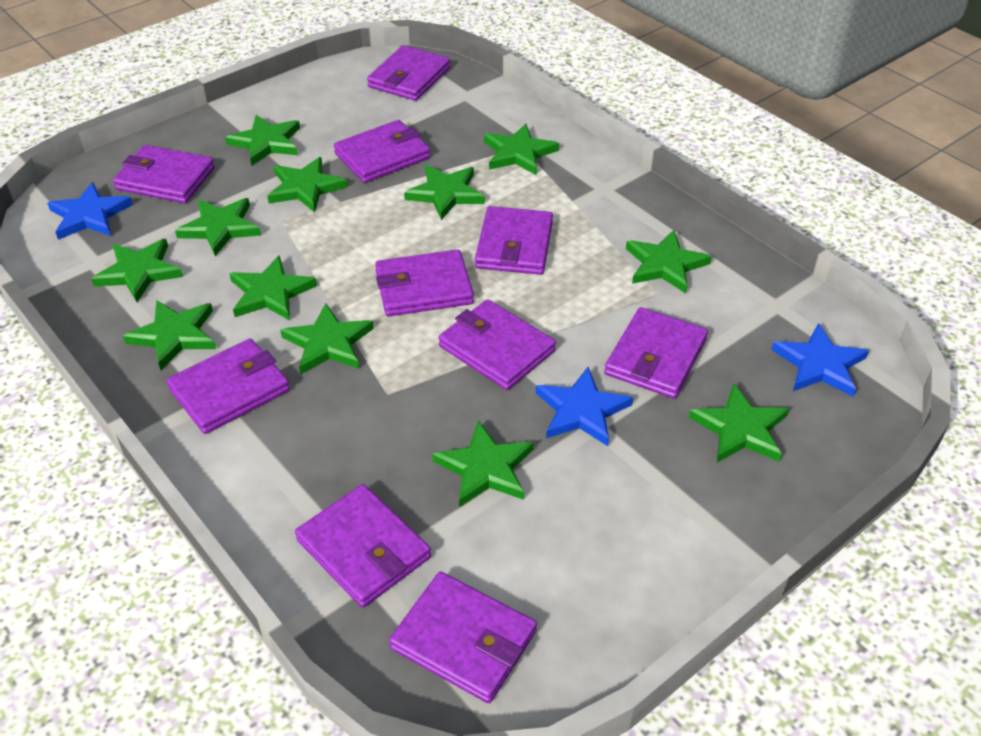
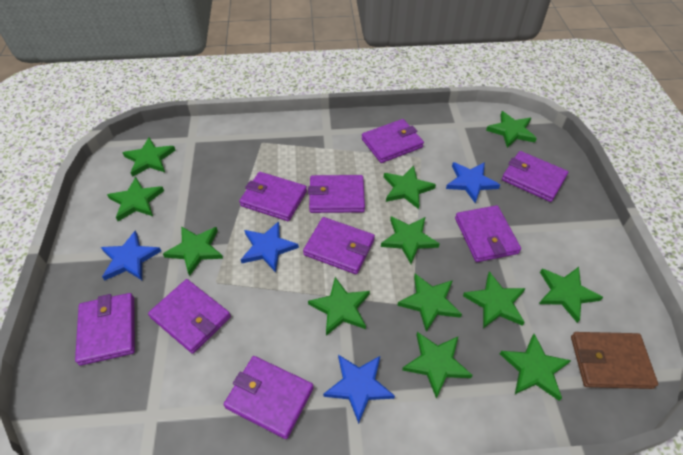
blue star: [47,182,133,240] [536,367,633,446] [771,323,869,397] = 3 -> [101,231,161,280] [241,221,299,272] [323,355,395,424] [446,162,500,203] = 4
brown wallet: none = 0 -> [571,332,658,389] = 1
purple wallet: [113,145,215,203] [167,338,290,434] [295,484,431,608] [334,120,430,183] [367,45,450,101] [375,249,474,316] [389,572,537,703] [438,299,556,390] [475,206,553,275] [604,307,708,399] = 10 -> [75,293,135,366] [148,279,231,354] [224,356,314,439] [239,172,307,221] [303,217,375,274] [308,175,365,213] [362,119,424,163] [455,205,521,262] [502,151,568,202] = 9

